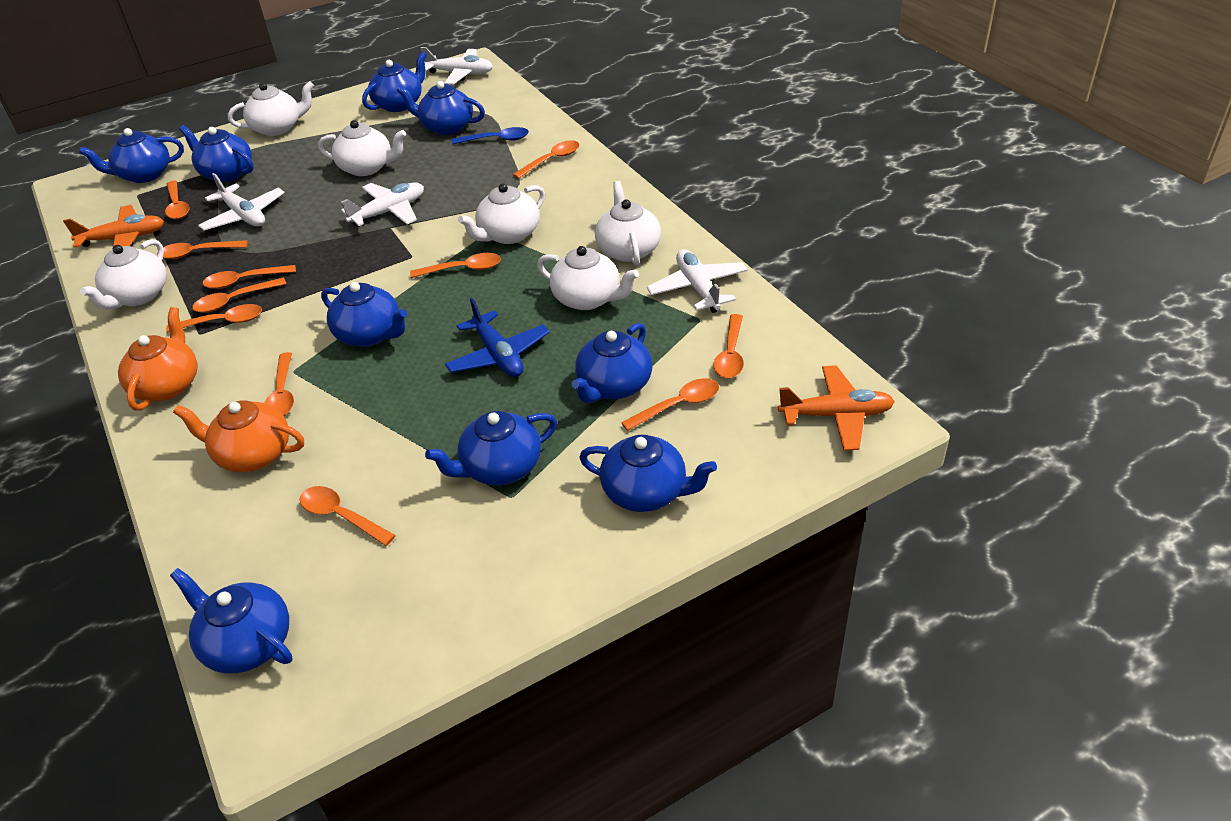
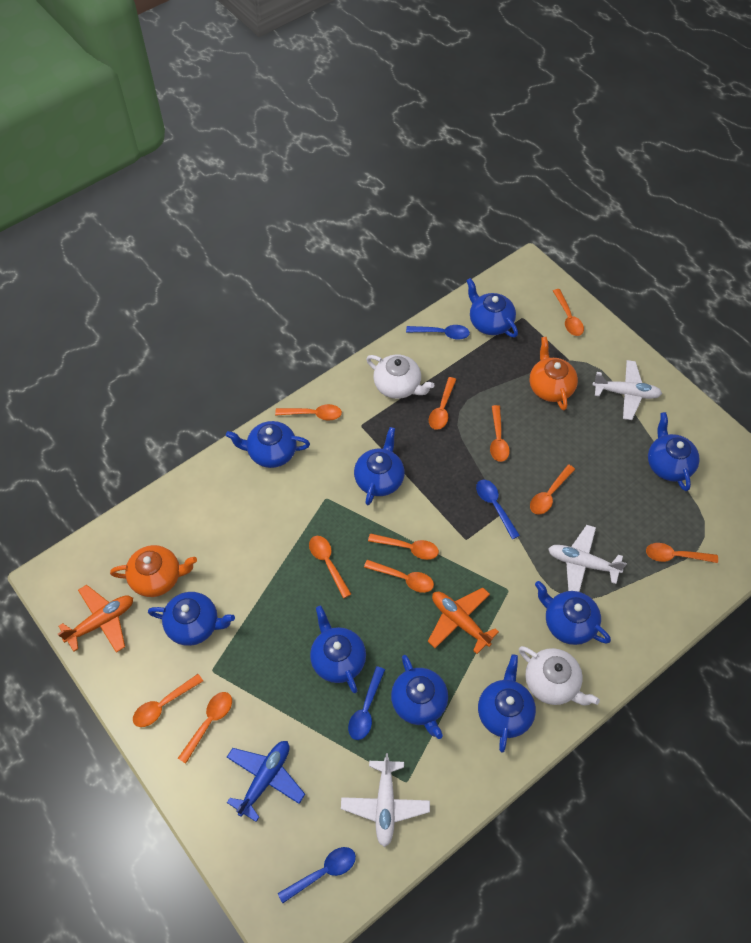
blue spoon: [452,127,529,144] = 1 -> [278,847,356,903] [348,666,385,740] [406,325,470,339] [476,480,520,539] = 4
white plane: [198,173,285,231] [341,182,424,227] [421,47,493,85] [647,249,748,313] = 4 -> [341,753,430,847] [548,525,627,592] [592,360,662,420] = 3
white teapot: [80,239,167,310] [228,81,314,136] [318,120,406,176] [458,183,545,244] [537,246,639,310] [595,181,661,266] = 6 -> [366,355,434,399] [519,646,600,706] = 2

